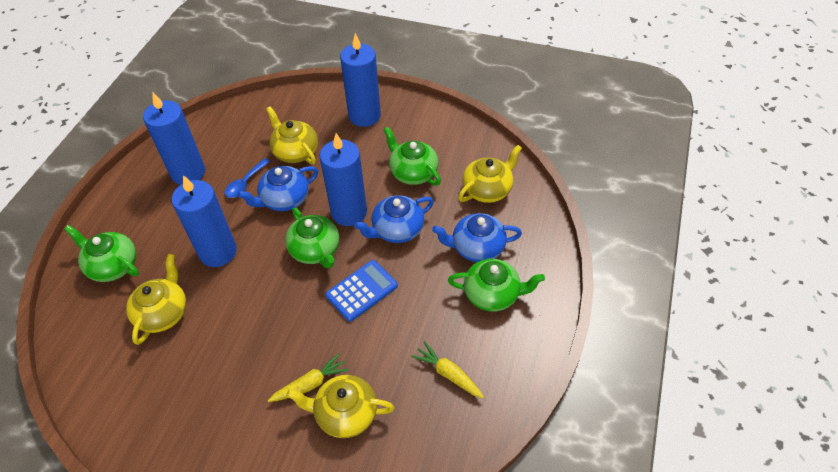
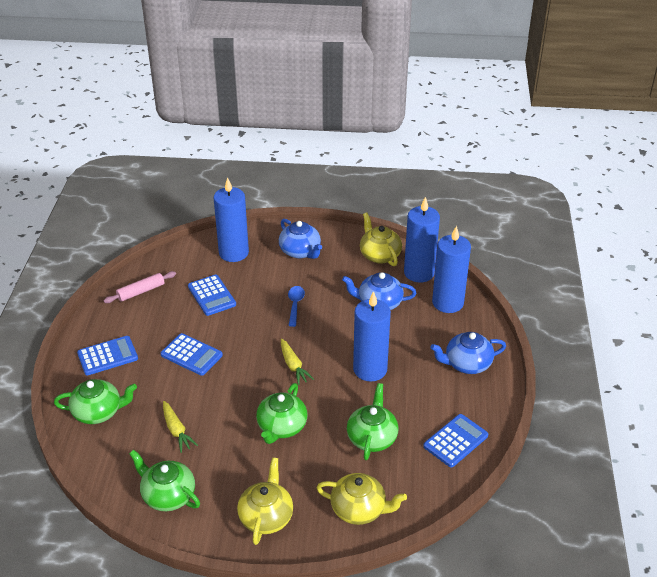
blue calculator: [325,260,398,322] = 1 -> [77,336,138,375] [161,333,223,376] [188,275,236,316] [423,414,488,468] = 4
pink rolling pin: none = 0 -> [104,271,176,303] = 1
yellow teapot: [126,254,186,345] [266,106,318,164] [286,375,395,438] [458,145,522,203] = 4 -> [237,457,293,545] [316,473,407,525] [360,212,402,266] = 3

